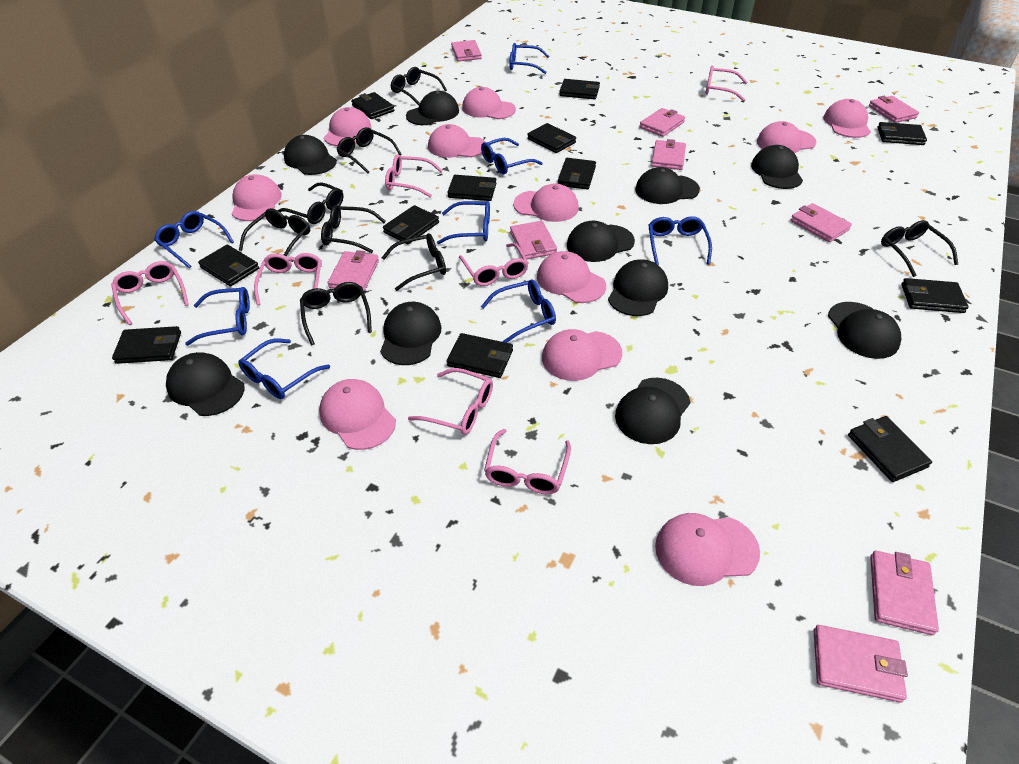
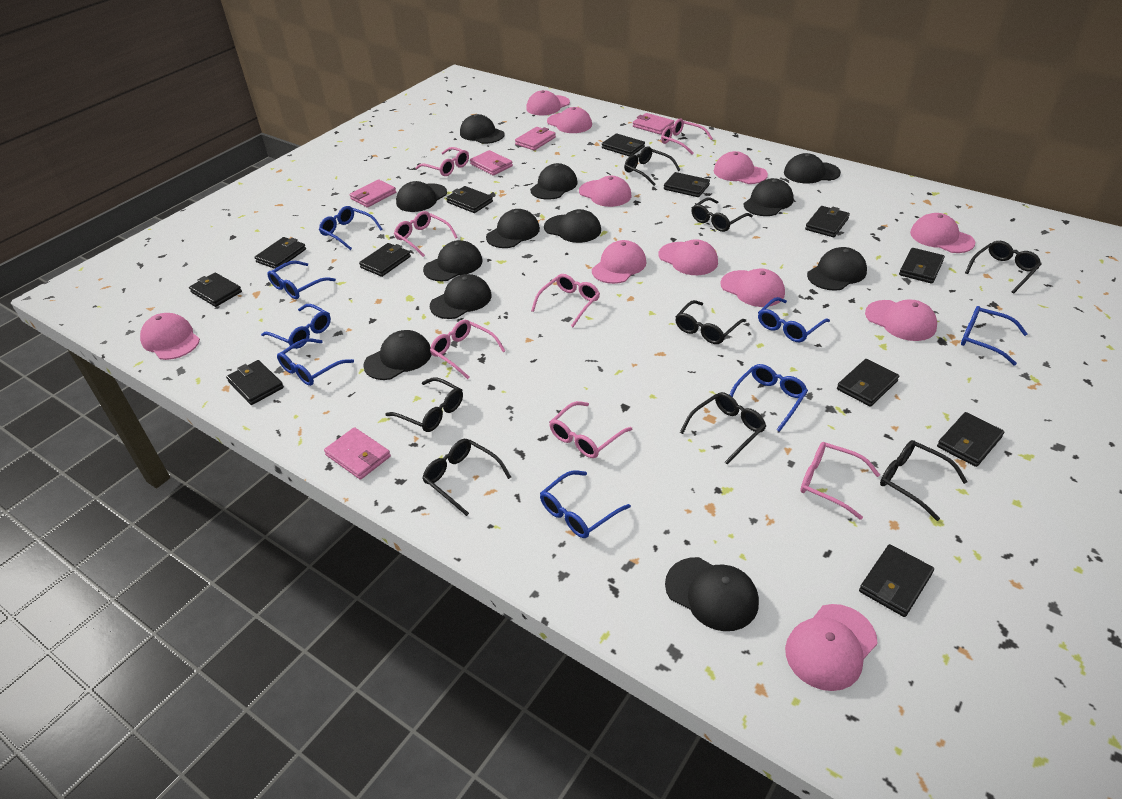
black cap: [166,352,245,416] [284,135,337,175] [380,302,441,365] [406,91,459,125] [567,221,635,262] [608,259,668,316] [615,378,691,444] [635,167,700,204] [751,145,803,189] [828,302,901,359] = 10 -> [363,330,432,380] [396,181,447,212] [423,240,483,281] [430,274,492,319] [460,114,505,144] [486,209,540,248] [530,163,578,200] [544,209,601,243] [665,557,759,631] [743,178,794,216] [784,153,841,184] [807,247,867,291] = 12
pink wallet: [328,250,379,291] [451,40,482,62] [510,221,557,259] [639,108,685,137] [651,139,686,170] [791,203,852,242] [814,625,908,703] [869,96,919,123] [870,551,939,635] = 9 -> [324,427,391,480] [350,180,396,207] [470,150,513,175] [515,127,556,151] [633,113,674,135] = 5

